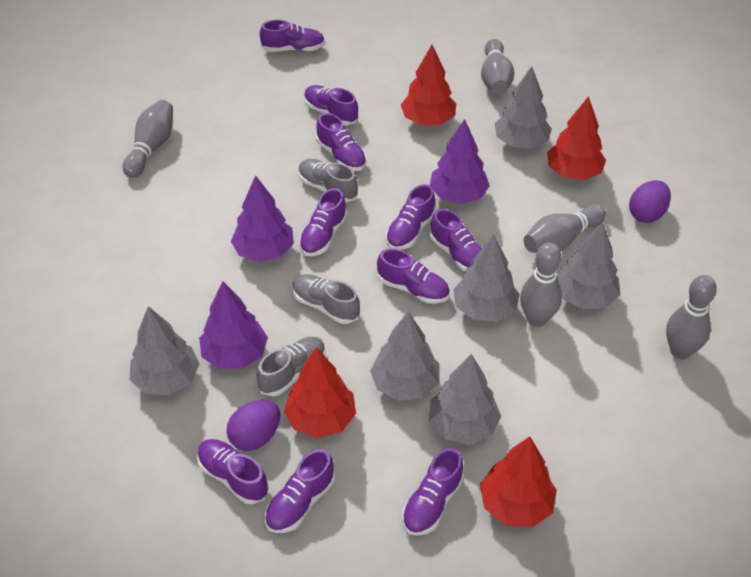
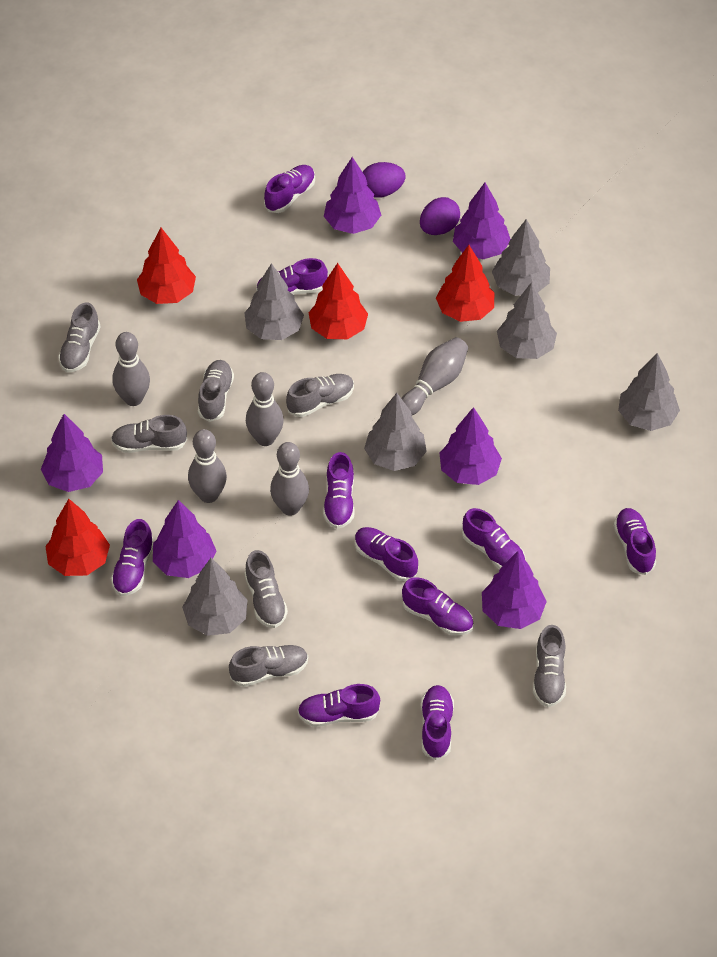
grey shoe: [256,337,326,396] [293,274,360,324] [298,159,358,202] = 3 -> [58,303,101,372] [111,415,187,453] [198,360,234,422] [229,645,308,687] [245,550,288,628] [286,374,354,417] [533,625,566,707] = 7
purple tree: [199,281,268,369] [231,175,294,262] [430,119,490,204] = 3 -> [41,414,103,492] [153,500,216,578] [324,157,381,234] [439,407,502,485] [453,183,511,259] [482,551,547,629] = 6

